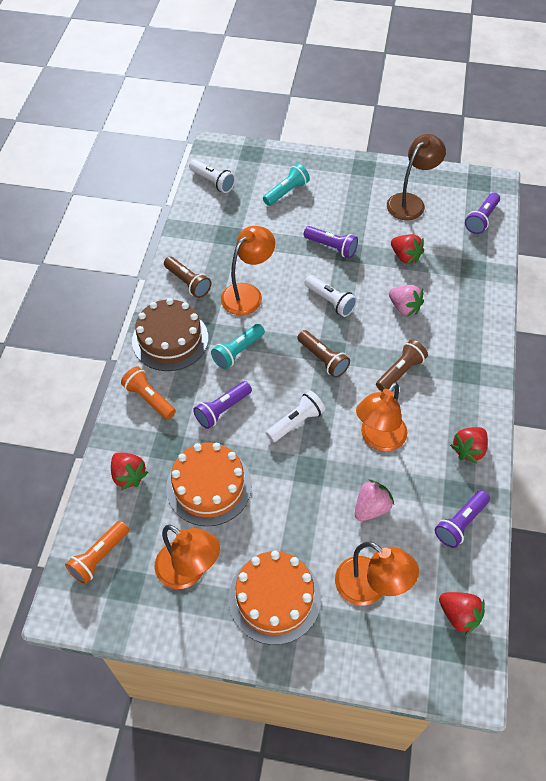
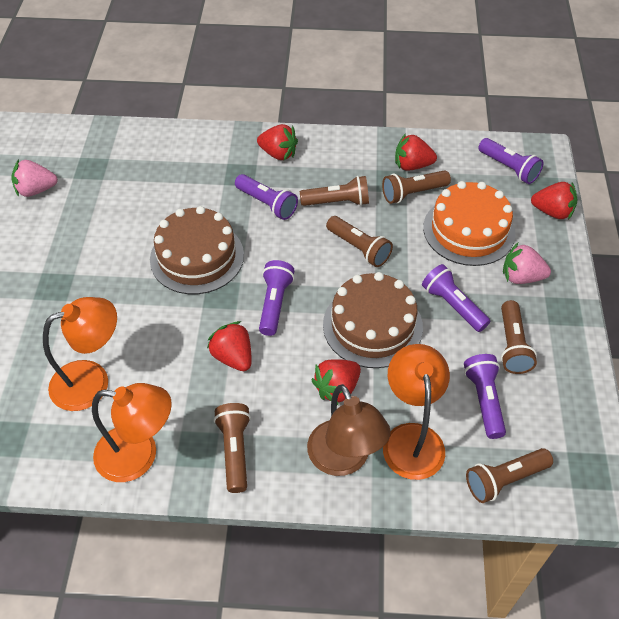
brown cake: [132,298,208,371] = 1 -> [150,206,244,294] [323,272,423,368] = 2
brown flashlight: [164,257,211,298] [297,330,350,378] [376,340,428,391] = 3 -> [214,403,251,493] [300,176,369,206] [326,216,393,267] [382,170,451,204] [466,448,553,503] [501,300,537,374] = 6
orange cake: [166,443,252,526] [229,551,321,645] = 2 -> [423,181,515,266] = 1
orange flashlight: [65,521,129,584] [121,366,176,420] = 2 -> none = 0
orange lamp: [155,525,220,589] [221,226,275,315] [335,542,419,606] [356,382,407,452] = 4 -> [43,297,117,411] [92,383,172,482] [383,344,450,480] = 3
purple flashlight: [193,381,252,429] [304,226,358,258] [435,490,490,548] [465,193,500,234] = 4 -> [235,174,298,220] [259,260,295,336] [422,264,490,332] [464,354,506,439] [478,138,544,184] = 5
red strawberry: [111,452,148,490] [391,234,424,264] [439,592,485,635] [450,427,488,464] = 4 -> [207,321,252,371] [257,124,298,160] [311,359,361,406] [395,133,437,171] [531,182,578,220] = 5
turquoise flashlight: [211,324,265,369] [263,164,310,206] = 2 -> none = 0
white flashlight: [189,159,236,193] [266,391,325,443] [304,275,357,317] = 3 -> none = 0

